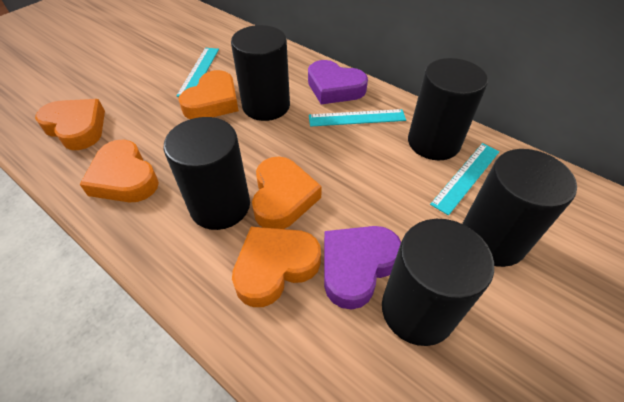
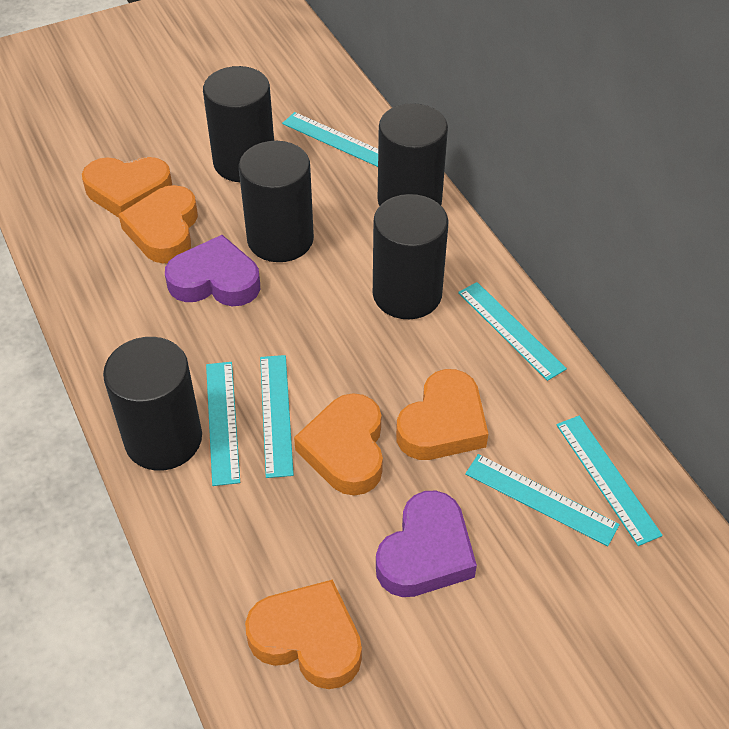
turquoise ruler: [176,48,219,97] [309,109,406,127] [430,143,500,215] = 3 -> [206,362,240,486] [260,355,294,478] [282,112,378,167] [458,282,567,381] [465,454,620,546] [556,416,663,546] = 6

